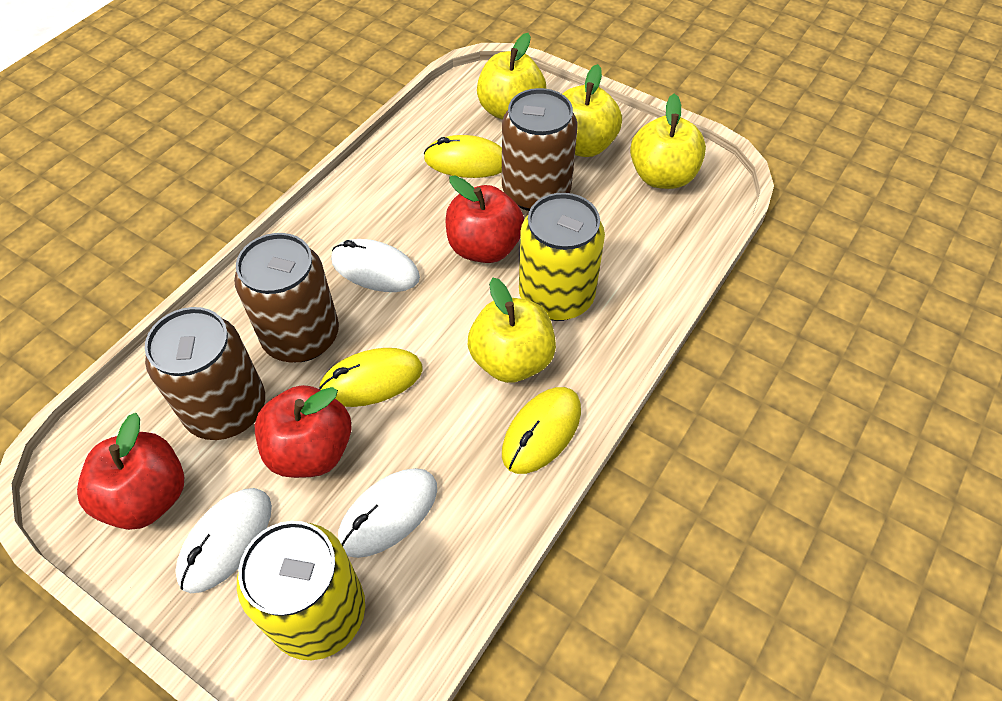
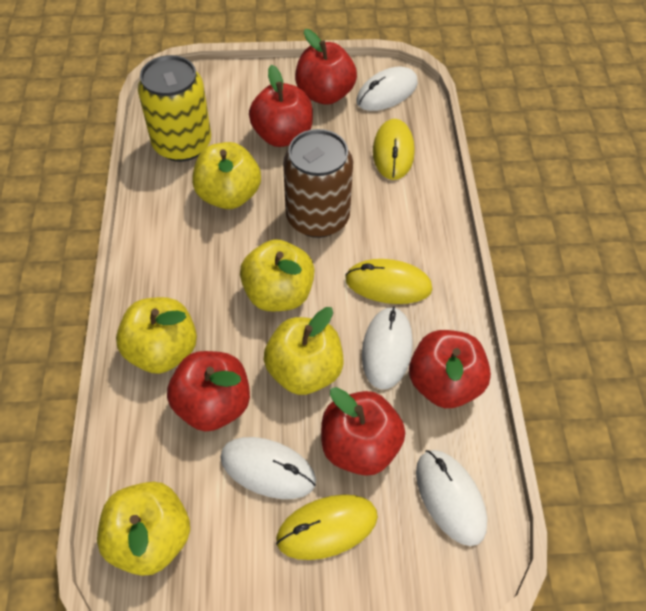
brown can: [145,307,265,440] [234,233,339,362] [502,88,578,211] = 3 -> [283,129,353,238] = 1
red apple: [77,413,184,530] [255,385,352,478] [445,176,524,263] = 3 -> [167,351,250,431] [249,65,313,147] [295,29,357,105] [321,387,405,476] [409,330,491,408] = 5
white mouse: [175,488,272,593] [331,239,420,292] [338,468,437,558] = 3 -> [220,437,316,499] [356,67,418,111] [362,306,413,389] [416,450,487,546] = 4
yellow apple: [468,278,556,383] [477,33,546,119] [562,64,622,157] [630,94,706,189] = 4 -> [97,482,190,576] [116,297,197,374] [192,142,261,209] [240,239,315,312] [264,307,344,395] = 5
yellow can: [237,521,365,660] [519,193,605,321] = 2 -> [138,55,211,162] = 1

